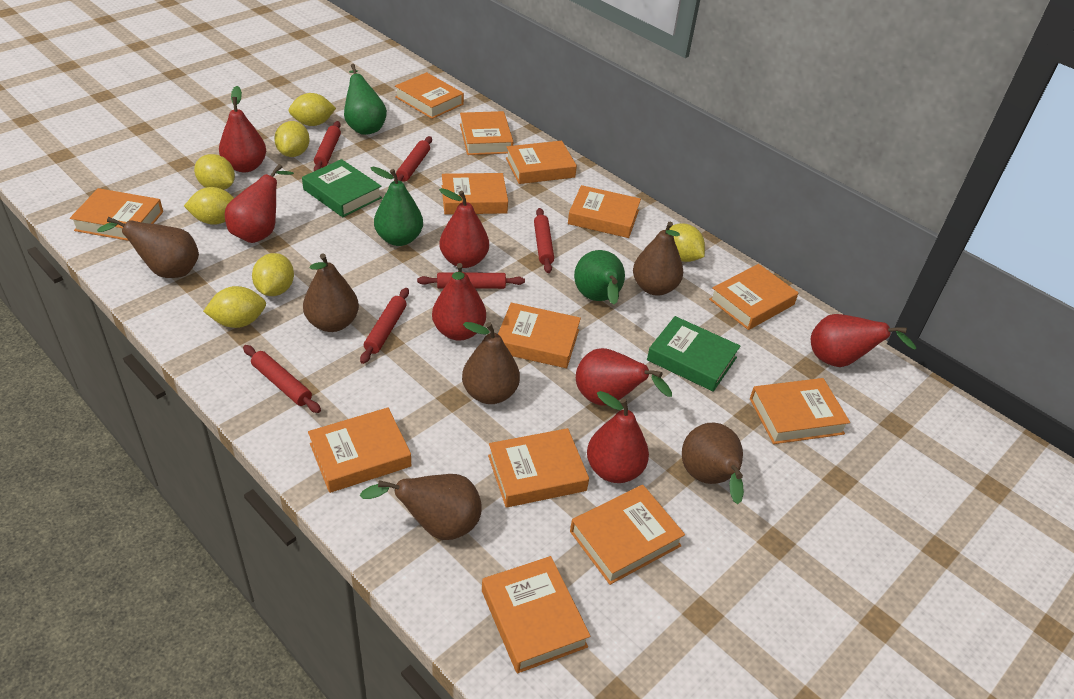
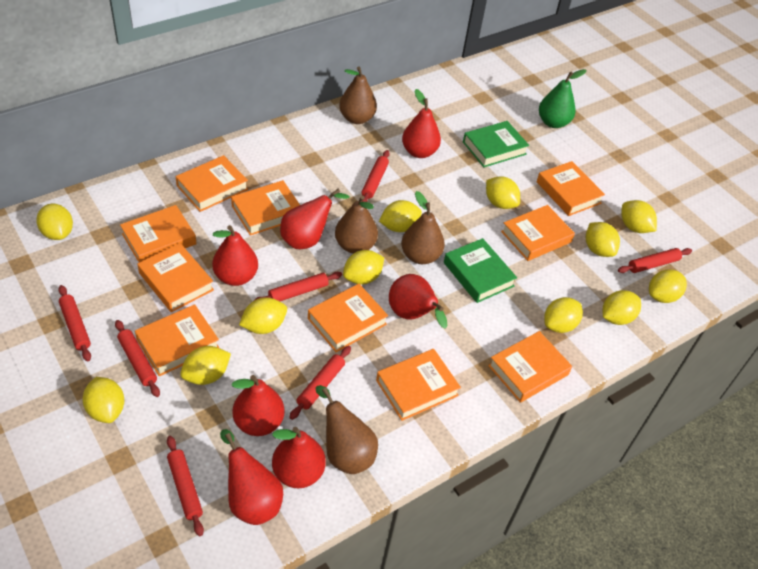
brown pear: [97,217,199,278] [303,254,359,332] [360,474,482,540] [462,322,520,404] [633,222,683,295] [682,422,744,504] = 6 -> [315,385,378,474] [335,195,378,254] [339,67,377,124] [401,191,445,264] = 4
green pear: [344,64,387,135] [371,166,423,246] [574,250,625,305] = 3 -> [539,69,587,128] = 1
orange book: [70,188,163,241] [308,407,412,493] [395,72,464,119] [442,173,508,215] [460,111,513,155] [482,556,591,673] [488,428,589,508] [498,303,581,368] [506,141,577,184] [568,185,641,238] [570,485,685,585] [709,264,798,330] [750,378,850,444] = 13 -> [120,205,197,262] [135,304,219,376] [137,243,214,312] [175,155,248,212] [231,180,300,236] [308,284,388,352] [376,349,461,421] [488,331,572,403] [501,205,575,261] [537,161,605,216] = 10
red rolling pin: [243,345,321,413] [314,121,341,171] [360,288,409,364] [394,136,432,182] [417,272,525,289] [534,208,554,273] = 6 -> [58,285,91,361] [115,320,160,397] [167,436,204,536] [254,272,342,301] [289,346,351,420] [362,150,390,202] [618,248,692,273] = 7
yellow lemon: [184,187,234,225] [194,154,235,190] [203,286,266,328] [252,253,294,296] [274,121,310,157] [288,93,336,126] [669,223,705,262] = 7 -> [36,204,73,240] [83,377,124,423] [180,346,231,385] [239,297,287,334] [343,250,384,285] [379,200,422,232] [486,176,520,209] [544,297,583,333] [586,222,620,257] [602,290,641,325] [621,200,657,233] [649,269,687,303] = 12

